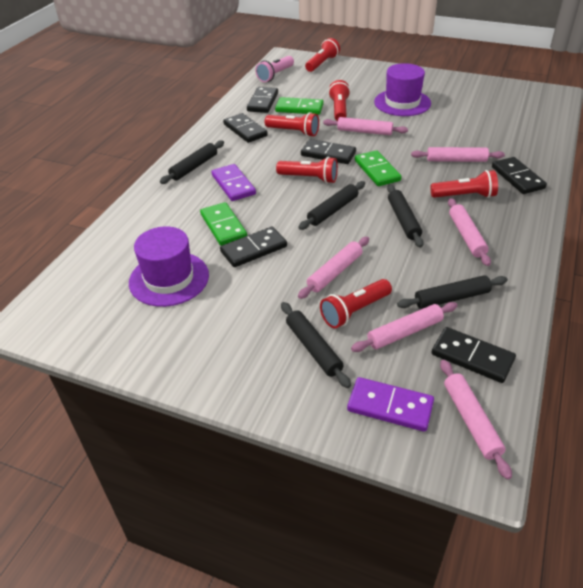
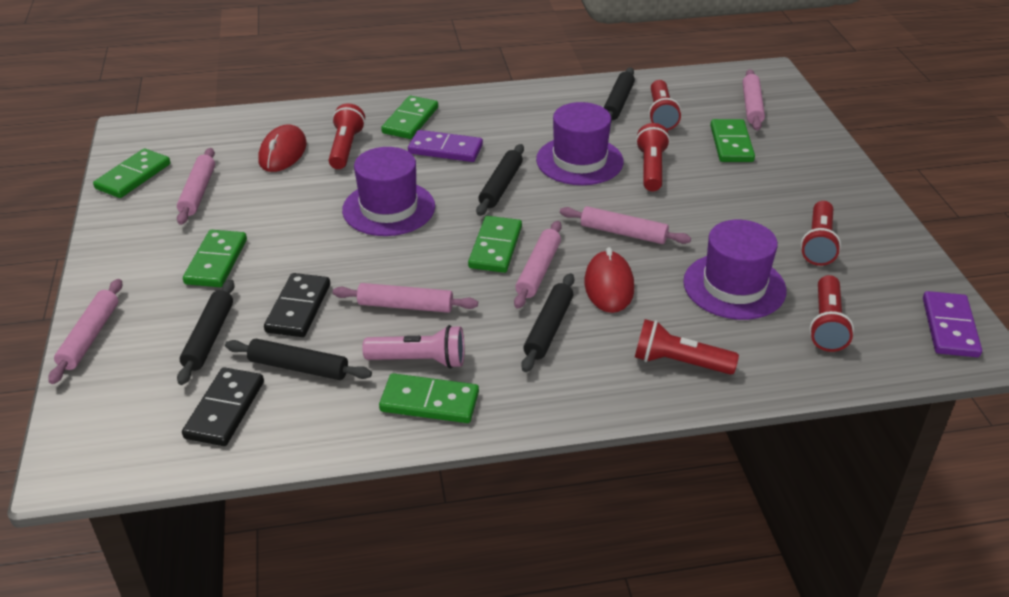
black domino: [220,227,287,267] [223,113,268,143] [247,87,278,113] [301,139,356,164] [432,327,516,383] [492,157,547,194] = 6 -> [182,367,264,446] [264,273,330,337] = 2
green domino: [200,202,247,246] [275,97,324,115] [355,150,402,186] = 3 -> [93,149,170,198] [183,230,247,287] [379,373,479,423] [381,96,438,139] [468,216,522,273] [710,119,755,162] = 6
purple hat: [129,227,209,307] [374,63,431,116] = 2 -> [342,147,435,236] [536,102,623,185] [683,220,786,320] = 3
red mouse: none = 0 -> [258,124,307,172] [584,247,634,313] = 2

